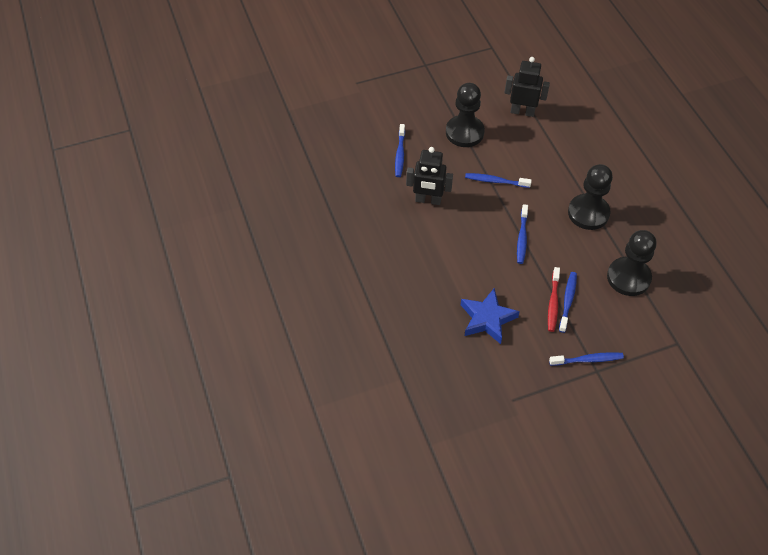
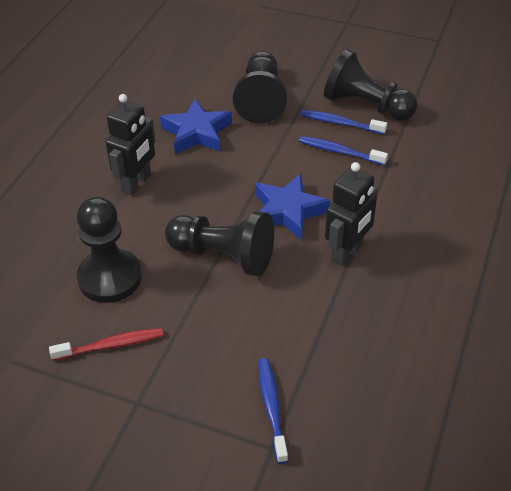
black pawn: [446,83,485,147] [568,164,613,230] [607,230,657,296] = 3 -> [76,197,142,303] [165,211,274,277] [233,51,287,123] [324,49,417,121] = 4
blue star: [461,288,520,344] = 1 -> [160,99,232,154] [255,173,331,241] = 2
blue toothbrush: [395,124,405,177] [465,173,532,188] [517,204,528,264] [549,352,624,366] [559,272,577,333] = 5 -> [258,358,288,463] [299,136,388,165] [301,110,387,135] = 3

